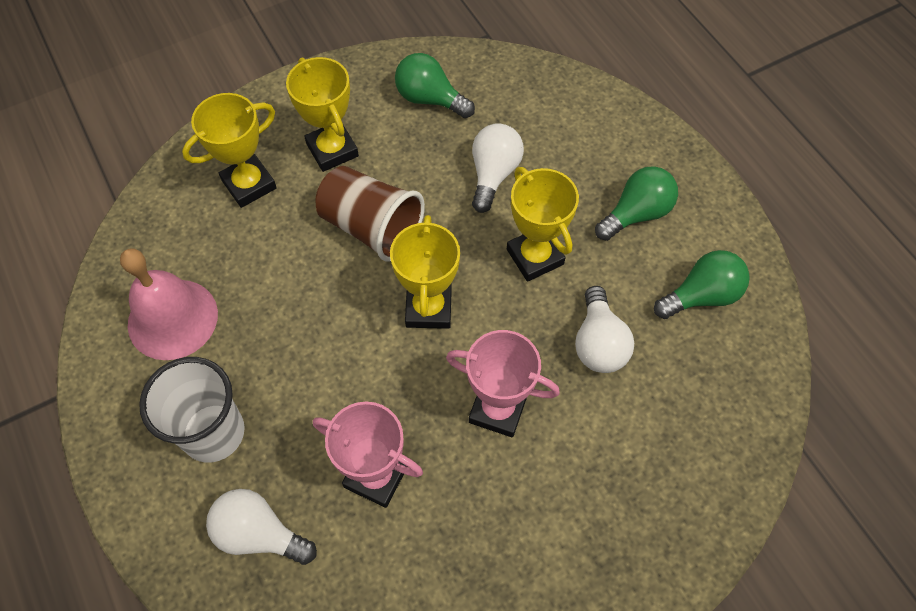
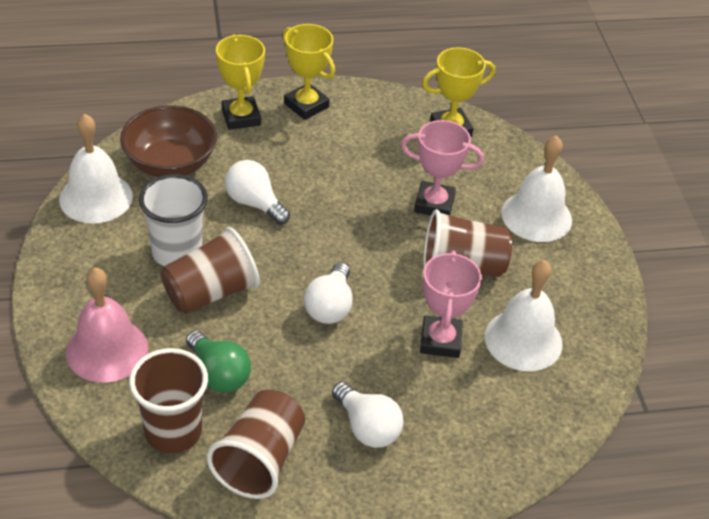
brown bowl: none = 0 -> [120,105,217,177] = 1
brown cup: [315,166,425,262] = 1 -> [129,348,208,453] [161,227,260,314] [207,390,305,499] [423,209,512,277] = 4
green light bulb: [395,53,475,118] [595,166,678,241] [654,250,750,319] = 3 -> [186,330,251,393] = 1
white bell: none = 0 -> [59,114,133,224] [485,260,563,371] [501,135,572,242] = 3
yellow trophy: [182,93,277,208] [286,57,359,172] [390,215,460,329] [507,167,579,282] = 4 -> [216,35,265,130] [283,24,335,120] [422,47,495,137] = 3

